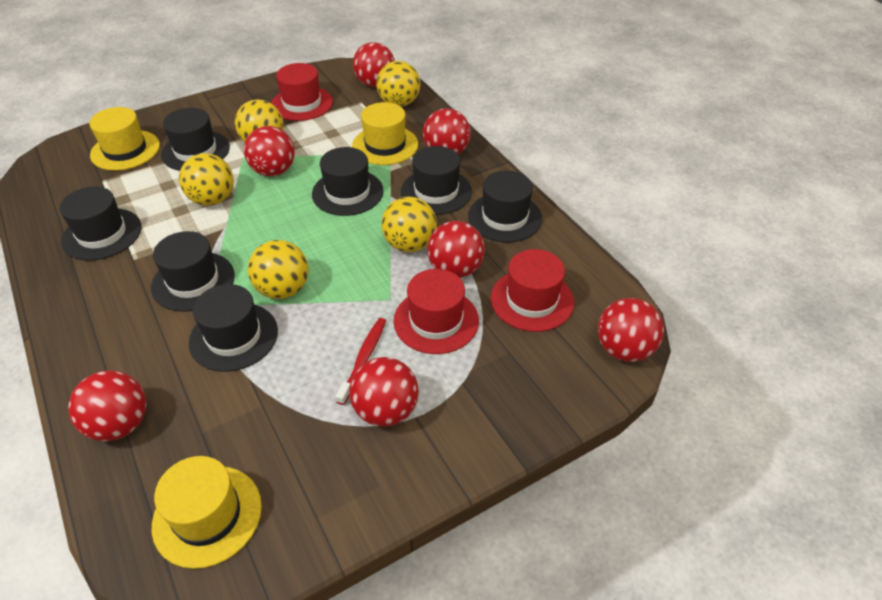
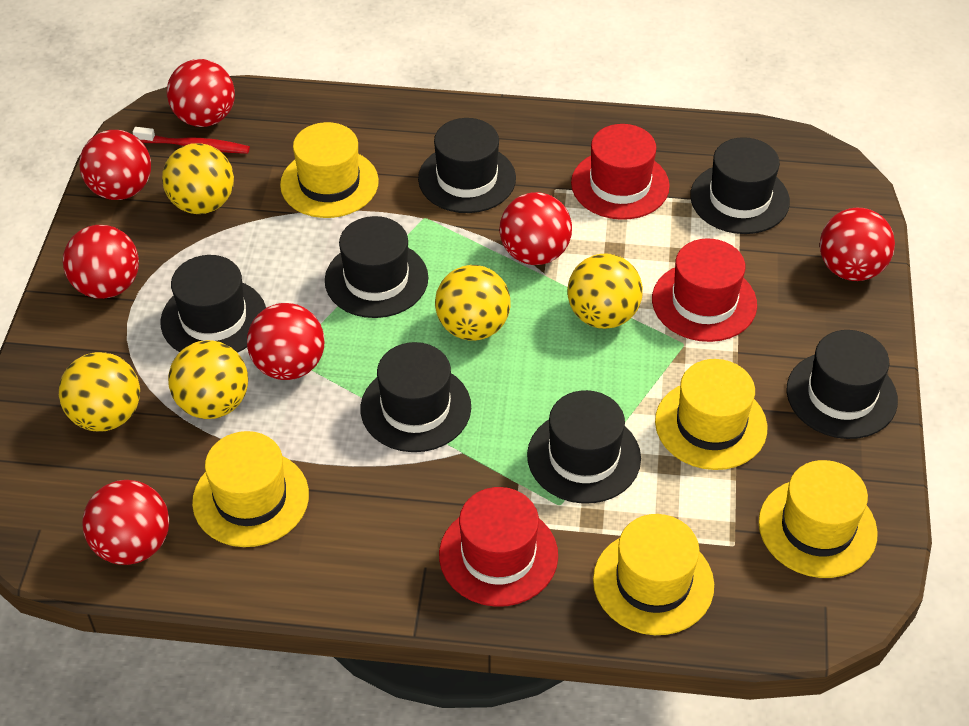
yellow hat: [89,107,160,171] [152,456,262,569] [352,102,418,165] = 3 -> [192,431,309,547] [280,122,379,218] [593,514,714,635] [655,359,767,470] [758,460,878,578] = 5

